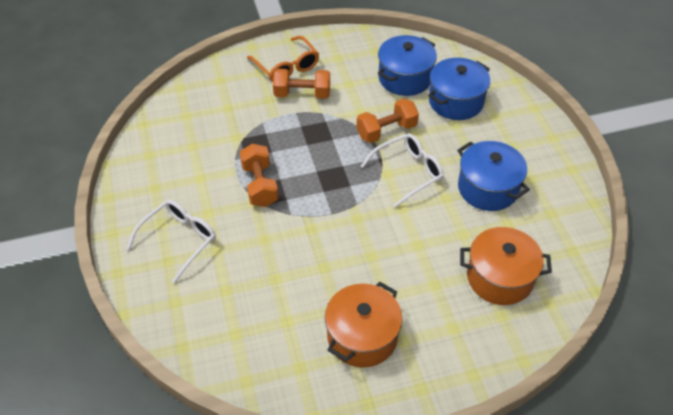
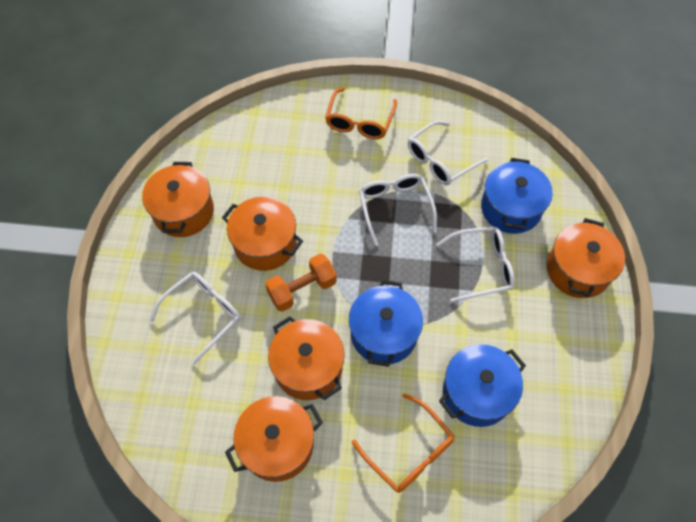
orange dumbbell: [240,143,279,207] [273,69,330,99] [356,98,419,143] = 3 -> [265,254,337,312] = 1
orange glasses: [247,36,319,82] = 1 -> [325,87,397,139] [352,394,454,493] = 2
orange pot: [325,282,402,368] [460,227,552,305] = 2 -> [142,162,214,237] [222,197,303,271] [225,396,323,482] [268,316,344,400] [547,218,625,298] = 5
white glasses: [127,200,216,283] [361,133,444,208] = 2 -> [150,272,240,365] [359,174,437,246] [408,121,488,185] [436,226,515,302] = 4

